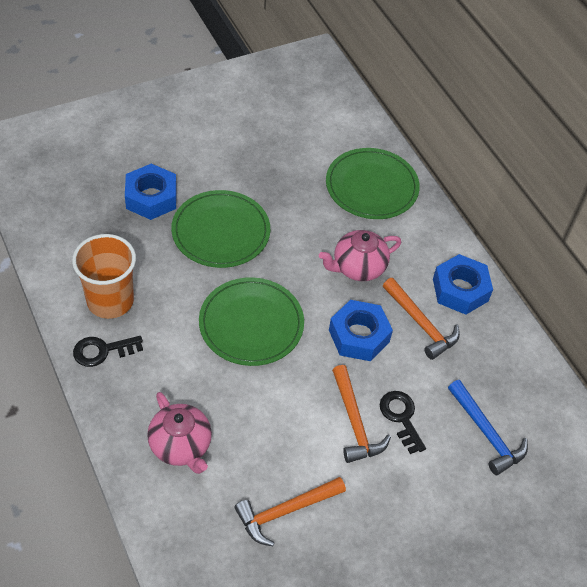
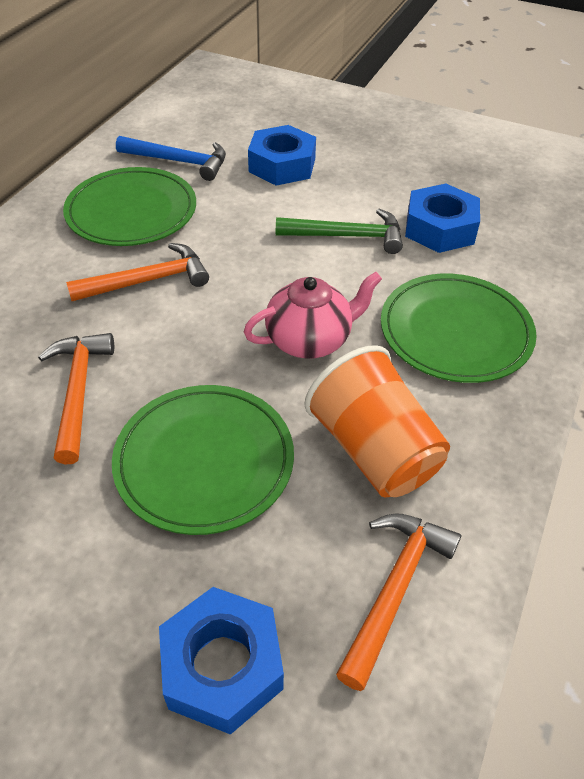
black key: [73,336,143,367] [379,391,426,454] = 2 -> none = 0
green hammer: none = 0 -> [276,209,403,254] = 1
pink teapot: [147,392,212,474] [319,230,401,281] = 2 -> [244,272,382,359] = 1

